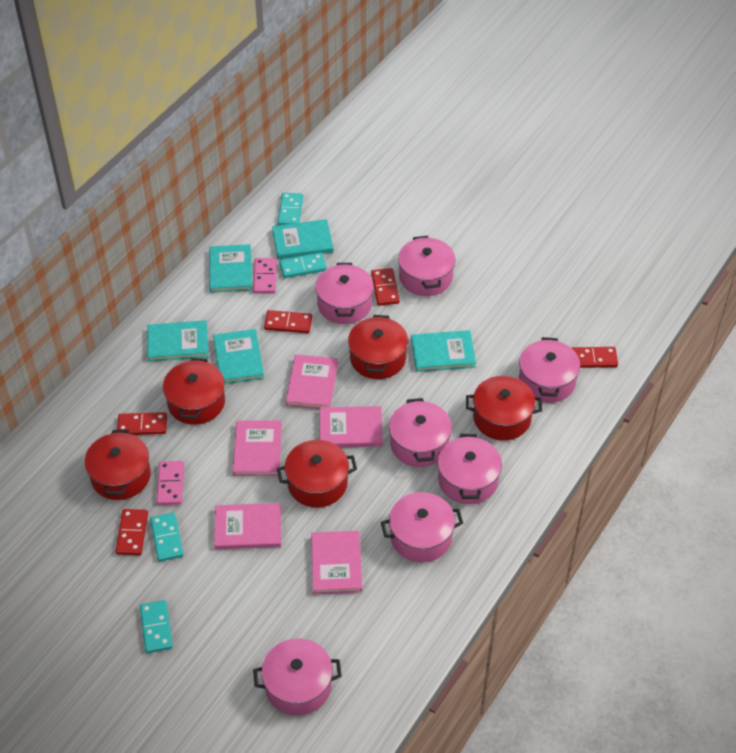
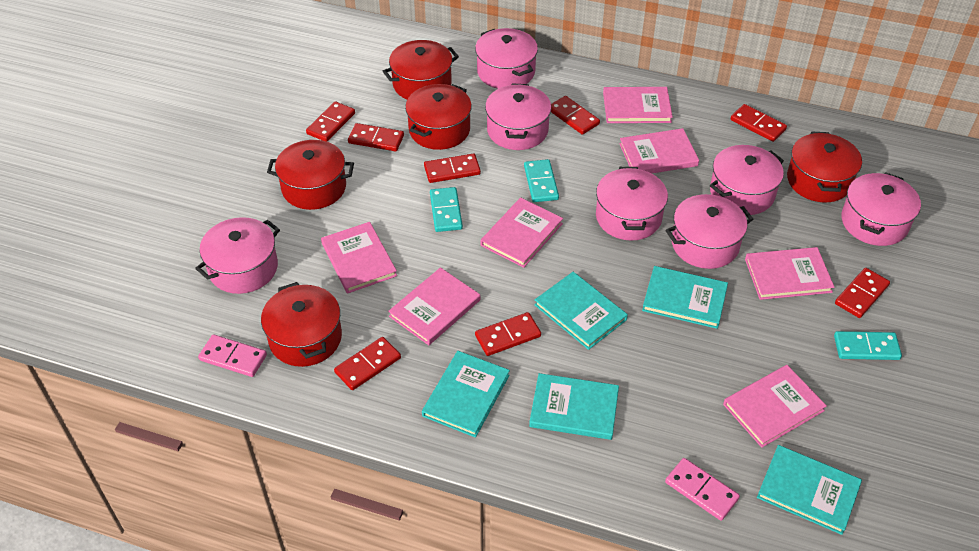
pink book: [214,503,281,550] [232,420,282,476] [286,354,338,409] [311,531,362,594] [319,406,383,447] = 5 -> [321,222,397,294] [388,267,480,345] [481,198,563,268] [603,87,673,123] [619,128,699,174] [723,365,827,448] [745,247,835,300] = 7
red domino: [116,509,148,555] [117,412,167,435] [264,310,312,333] [371,268,399,306] [571,347,618,368] = 5 -> [306,101,355,142] [334,337,401,390] [348,123,404,151] [424,153,481,183] [475,312,541,356] [551,96,600,135] [731,104,787,142] [835,268,890,318] = 8
turquoise domino: [140,600,173,653] [150,512,183,562] [278,193,303,225] [279,252,327,278] = 4 -> [430,187,463,232] [524,159,559,202] [834,331,902,360] = 3

